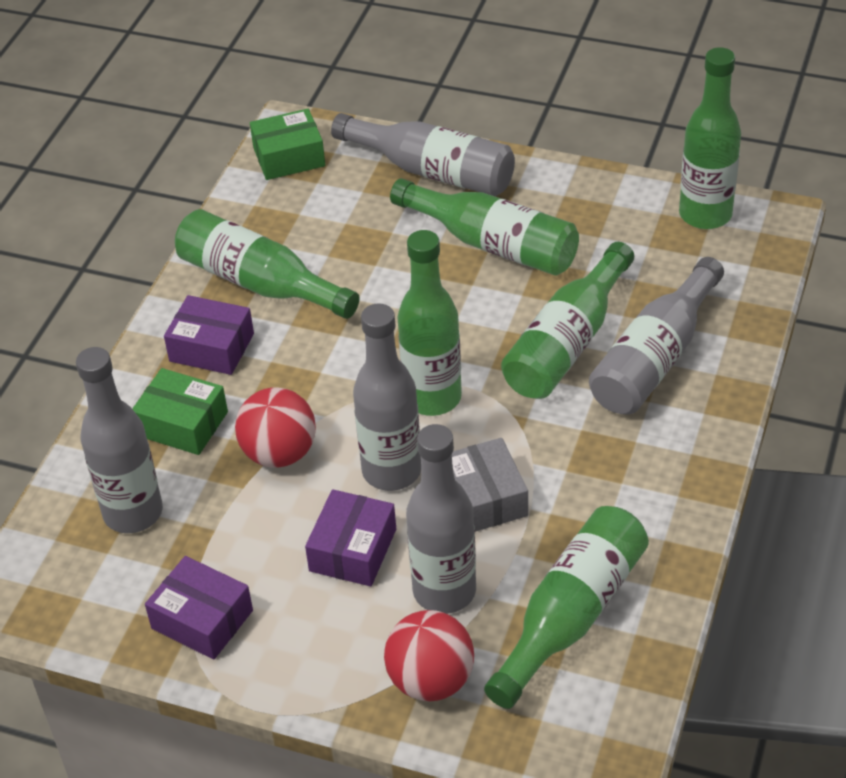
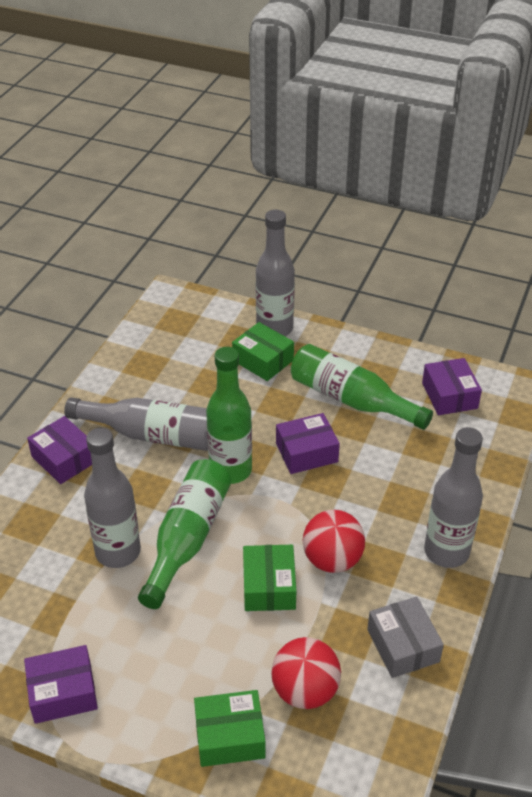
green bottle: [175,209,360,319] [390,178,579,276] [397,230,462,416] [484,506,649,709] [501,242,634,399] [679,47,741,229] = 6 -> [138,459,232,609] [206,347,252,484] [291,344,433,430] = 3
green box: [132,368,228,455] [250,109,325,180] = 2 -> [194,690,265,767] [232,322,294,381] [243,545,296,611] = 3
grey bottle: [76,347,163,533] [331,113,515,196] [353,303,421,491] [406,424,476,614] [589,257,724,415] = 5 -> [64,397,208,451] [84,428,141,568] [256,210,295,336] [424,427,483,568] = 4
purple box: [145,556,253,660] [164,295,254,375] [305,489,396,586] = 3 -> [24,645,98,724] [27,416,92,484] [276,413,340,474] [422,358,482,415] = 4

